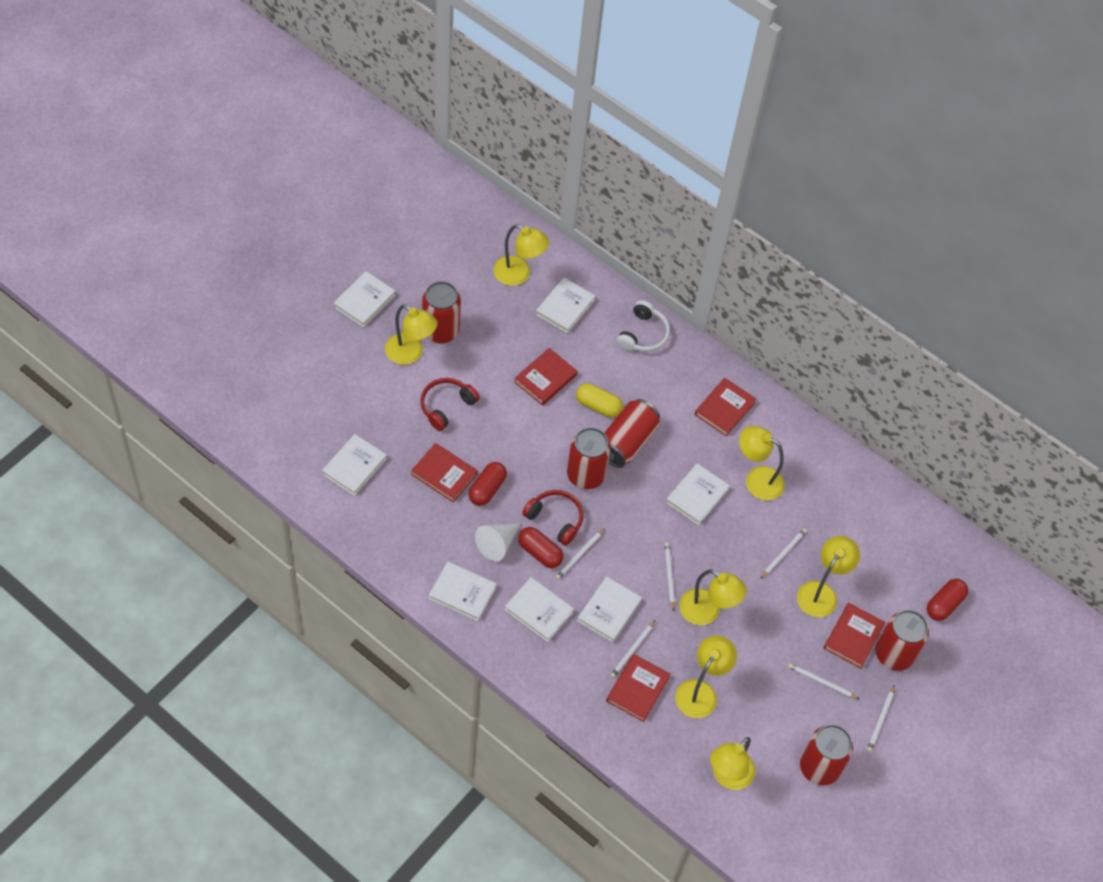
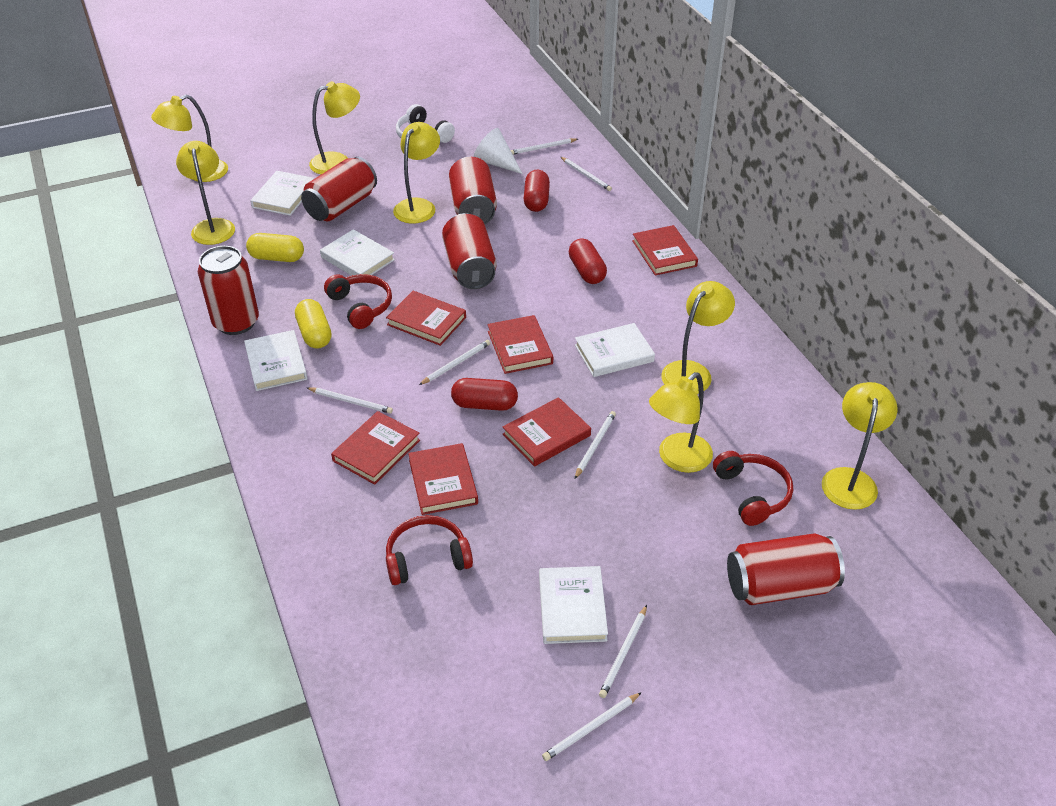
red book: [411,443,478,503] [514,348,578,406] [606,654,671,722] [695,378,756,436] [824,603,886,668] = 5 -> [331,411,420,485] [386,291,466,346] [408,443,478,515] [487,315,553,374] [503,397,591,467] [632,225,698,276] = 6
red headphones: [420,378,480,431] [522,490,583,546] = 2 -> [324,274,392,329] [386,515,473,585] [713,451,793,526] = 3
white book: [322,434,387,496] [334,271,395,327] [429,562,496,621] [505,577,574,642] [536,278,595,333] [577,576,642,642] [666,463,730,525] = 7 -> [244,330,307,391] [250,171,314,216] [320,229,395,276] [539,566,608,644] [575,323,655,377] = 5
white pencil: [556,528,605,580] [610,621,655,678] [665,542,675,611] [760,528,807,579] [788,663,859,699] [867,685,895,752] = 6 -> [307,387,393,414] [419,340,490,385] [511,138,578,154] [542,692,642,761] [561,157,612,191] [575,411,616,479] [599,605,647,698] = 7
yellow capsule: [576,383,623,418] = 1 -> [246,233,304,262] [295,299,332,349] = 2

